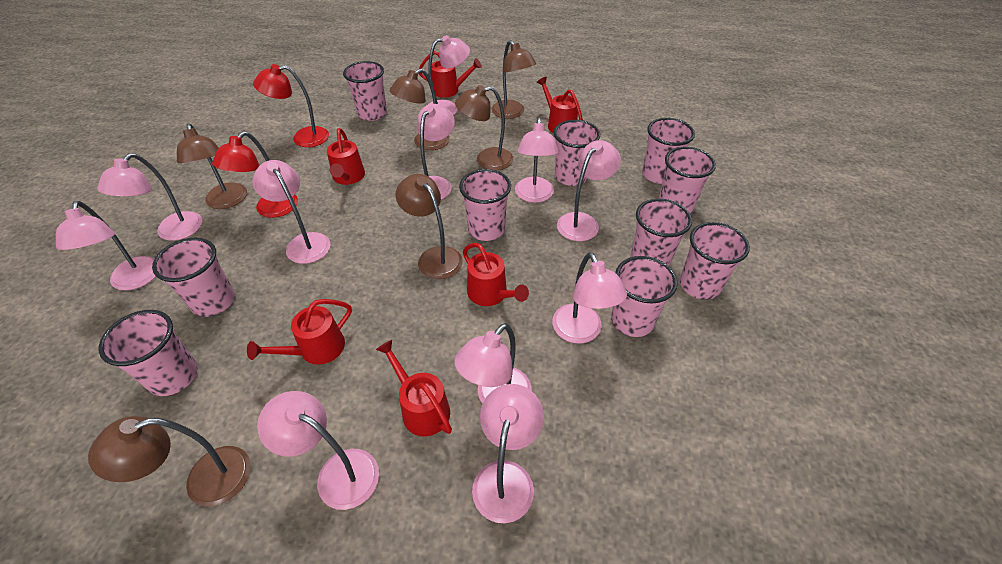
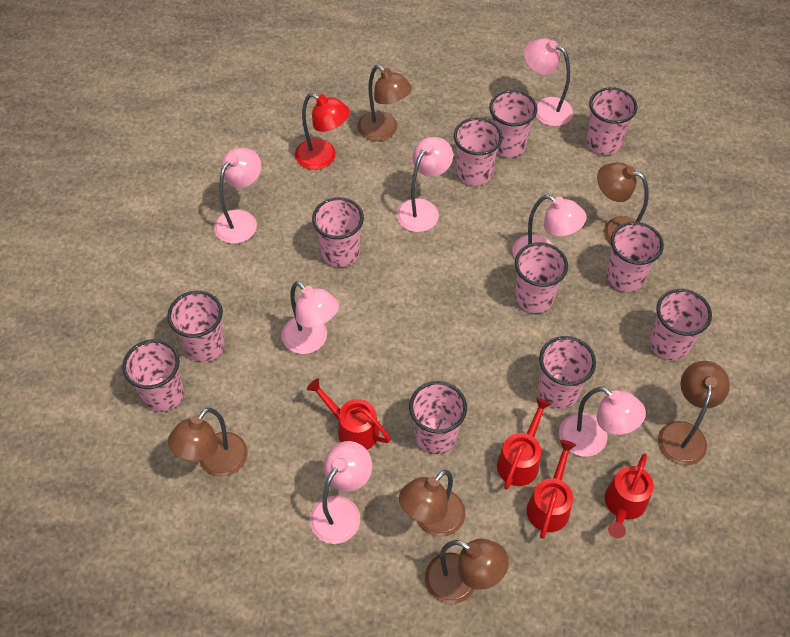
pink cup: [99,310,198,396] [152,238,235,317] [343,61,387,121] [459,169,511,241] [554,120,600,186] [611,256,678,337] [631,199,692,266] [642,118,695,184] [658,147,716,213] [680,222,750,300] = 10 -> [122,339,184,412] [167,291,225,362] [312,197,364,267] [409,381,467,454] [454,117,503,186] [489,90,537,157] [515,242,568,313] [538,336,596,408] [586,87,638,155] [606,222,664,292] [650,289,712,360] = 11
pink lamp: [56,201,156,291] [97,153,202,241] [252,160,330,264] [257,391,379,510] [417,104,455,200] [428,35,470,115] [454,323,532,404] [472,384,544,523] [515,118,559,203] [552,252,627,344] [557,140,621,241] = 11 -> [214,148,261,244] [281,281,339,354] [310,441,372,544] [396,137,453,232] [512,195,587,258] [524,38,573,126] [559,387,646,457] = 7
red lamp: [212,131,298,218] [253,64,329,147] = 2 -> [295,93,350,170] = 1
red watering can: [247,299,352,365] [327,128,365,185] [376,340,452,437] [419,51,482,98] [463,243,529,306] [537,77,583,133] = 6 -> [307,378,390,450] [497,398,551,490] [527,440,576,539] [605,453,654,538] = 4

